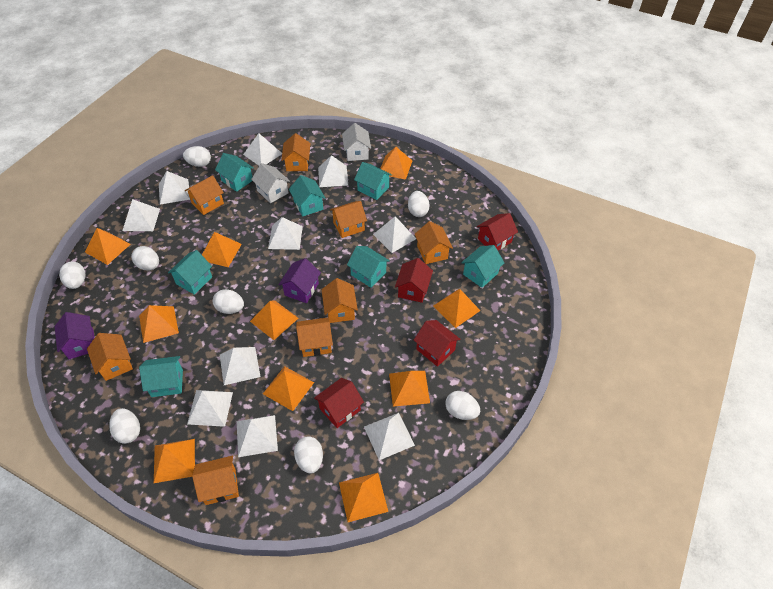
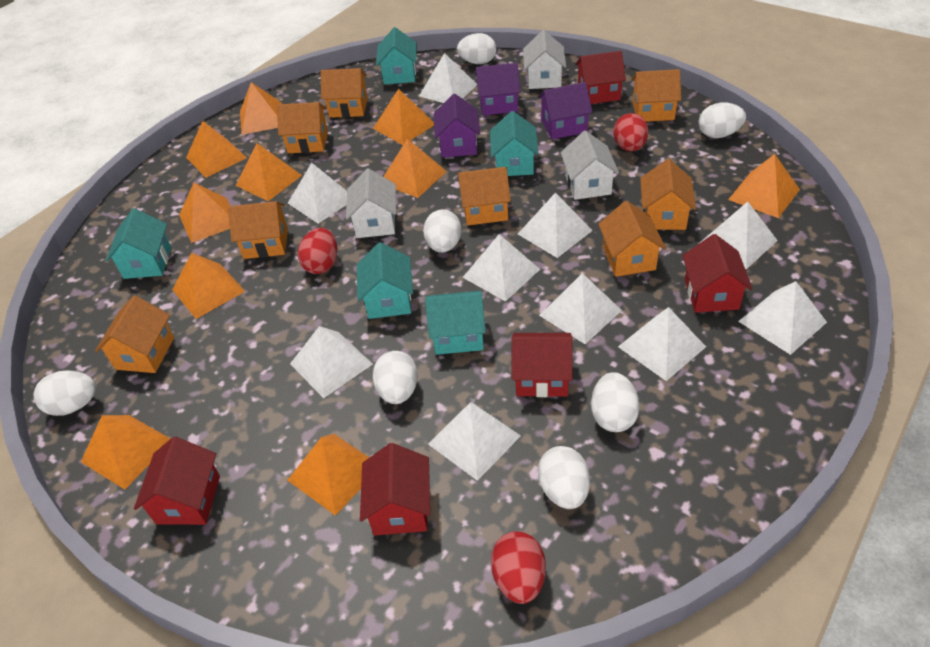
purple house: [54,312,95,359] [279,258,321,303] = 2 -> [434,94,480,158] [475,63,521,115] [538,82,593,139] = 3
red egg: none = 0 -> [298,228,337,274] [491,531,546,604] [613,113,649,152] = 3
red house: [314,378,364,428] [395,258,433,303] [414,320,461,367] [477,213,518,250] = 4 -> [134,437,220,525] [360,443,430,536] [512,333,573,397] [575,51,626,104] [682,234,752,313] = 5
turquoise house: [139,356,183,397] [168,250,212,295] [215,153,254,192] [289,175,325,217] [347,246,390,288] [354,162,392,200] [461,245,504,288] = 7 -> [106,208,171,279] [357,242,413,319] [376,27,417,85] [425,291,486,355] [490,111,539,176] = 5
white egg: [59,262,86,289] [109,408,140,444] [131,246,159,271] [183,146,211,167] [213,289,244,314] [294,436,323,473] [408,191,430,217] [445,391,480,420] = 8 -> [34,370,96,416] [373,351,418,404] [423,209,462,253] [457,33,496,64] [538,446,590,509] [591,372,640,432] [699,103,746,138] = 7
white house: [251,163,290,203] [342,123,371,161] = 2 -> [346,168,396,238] [523,30,566,89] [561,130,619,200] = 3

